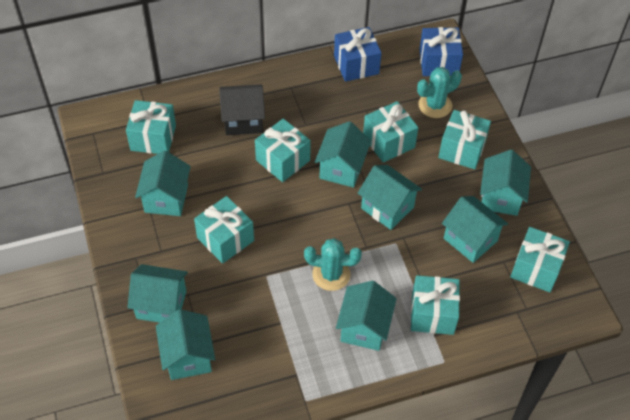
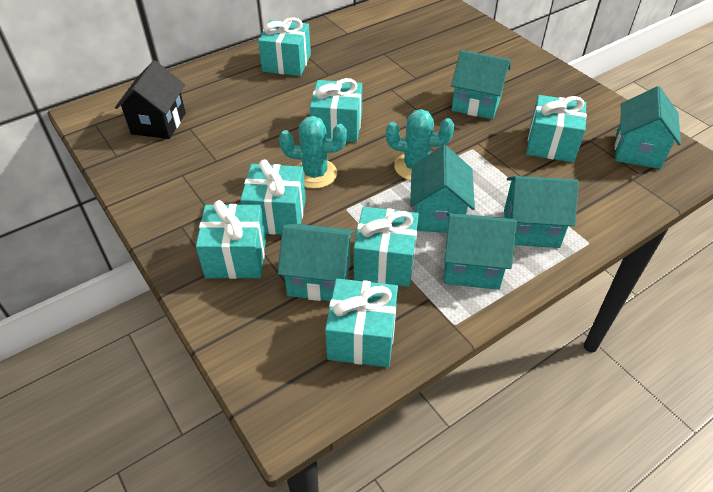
blue gift: [334,27,381,82] [419,27,463,76] = 2 -> none = 0
turquoise house: [128,264,188,323] [135,150,191,216] [156,309,215,380] [315,121,371,188] [336,281,397,351] [358,165,422,230] [442,196,508,263] [480,150,531,216] = 8 -> [278,223,355,301] [410,145,475,233] [444,213,517,290] [451,50,511,119] [504,176,579,248] [615,86,681,169] = 6

